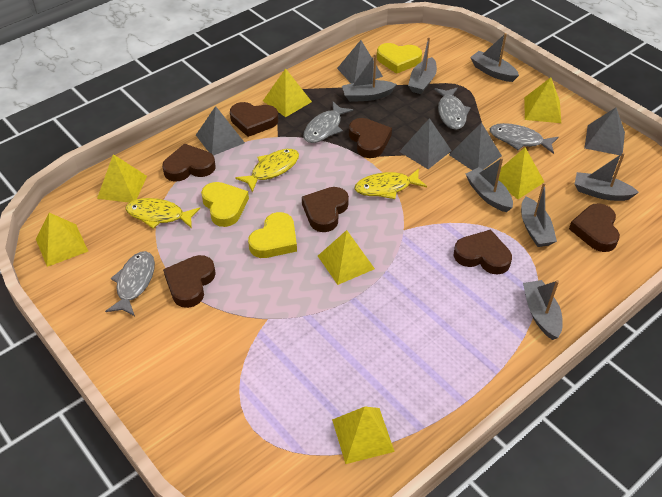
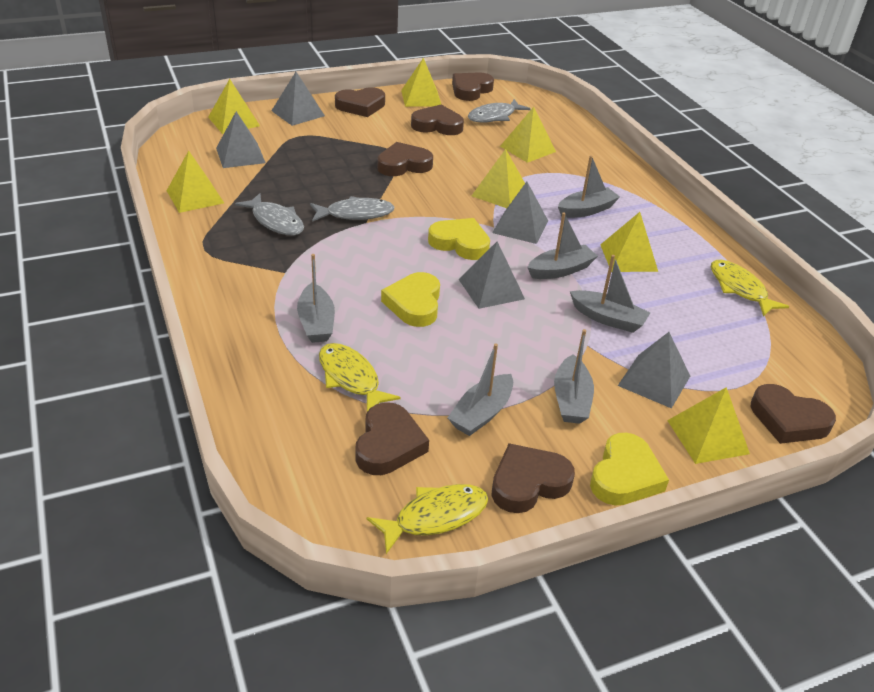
grey boat: [342,54,397,102] [408,37,437,94] [466,158,513,212] [470,33,519,82] [521,182,557,247] [523,280,563,340] [575,153,639,201] = 7 -> [297,254,335,343] [447,344,513,436] [527,213,598,279] [554,329,594,424] [558,155,620,218] [570,255,650,333] = 6
grey fish: [105,251,155,316] [303,102,353,143] [434,87,471,130] [490,123,558,154] = 4 -> [235,193,304,235] [310,196,395,222] [468,99,530,123] = 3

